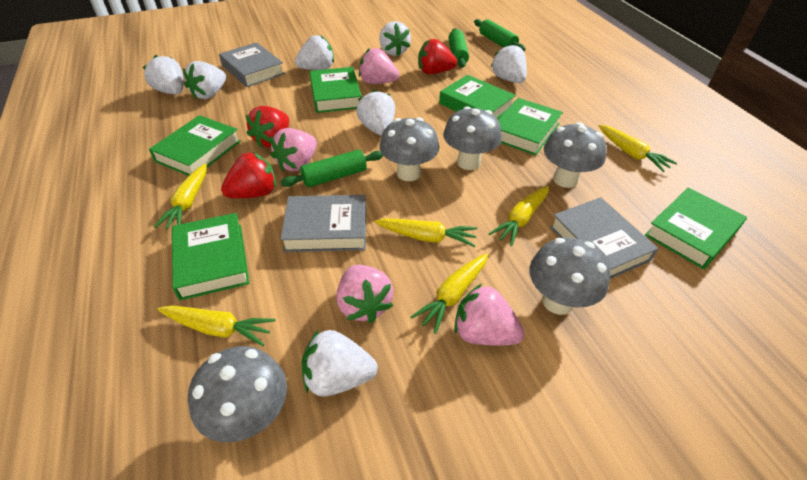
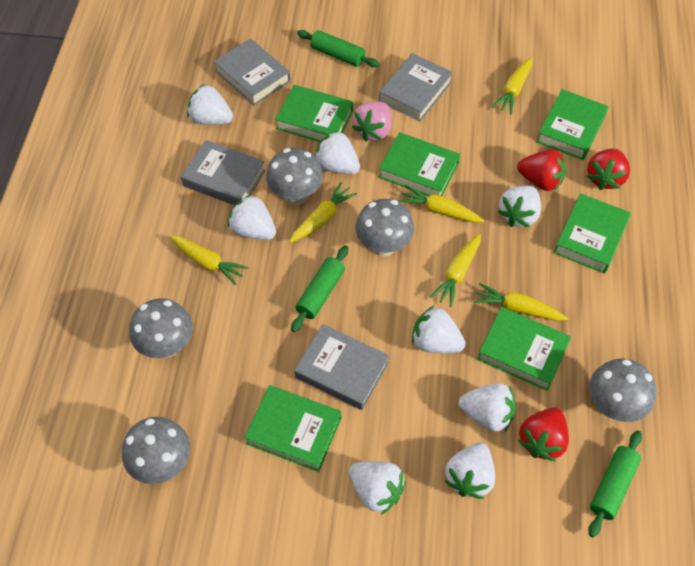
grey book: [219,42,285,87] [280,195,366,252] [550,197,658,279] = 3 -> [181,140,266,205] [214,38,291,106] [294,324,389,410] [379,53,453,122] = 4
pink strawberry: [271,128,317,171] [337,265,393,323] [359,48,399,84] [454,284,524,345] = 4 -> [352,101,392,141] = 1
white strawberry: [143,55,183,94] [183,61,226,99] [295,35,334,70] [301,329,378,397] [356,89,395,136] [379,21,411,56] [491,44,527,83] = 7 -> [187,84,233,125] [228,194,276,240] [315,130,360,174] [349,461,406,515] [412,306,466,353] [445,442,495,499] [459,383,516,432] [498,185,541,227] = 8

